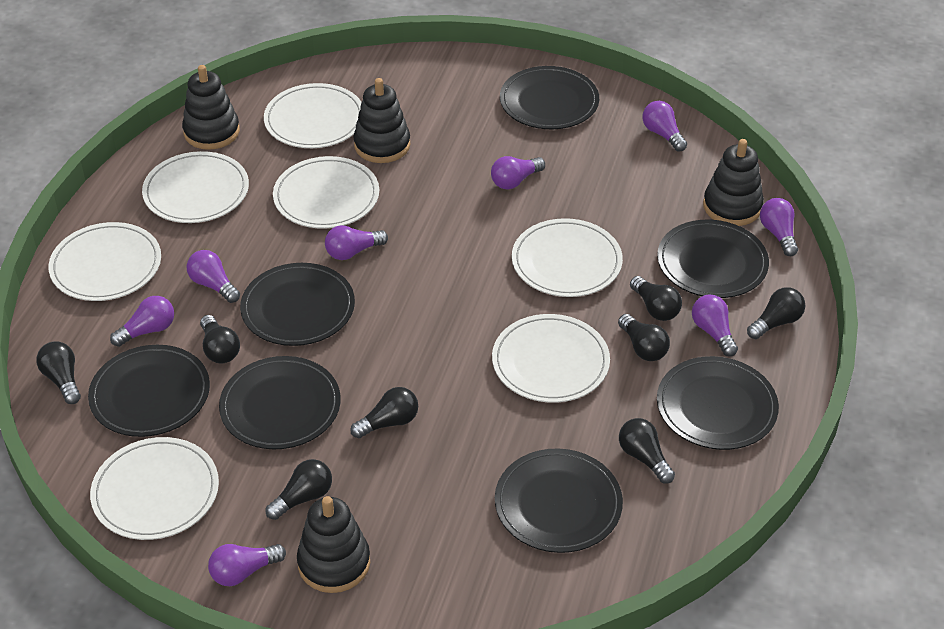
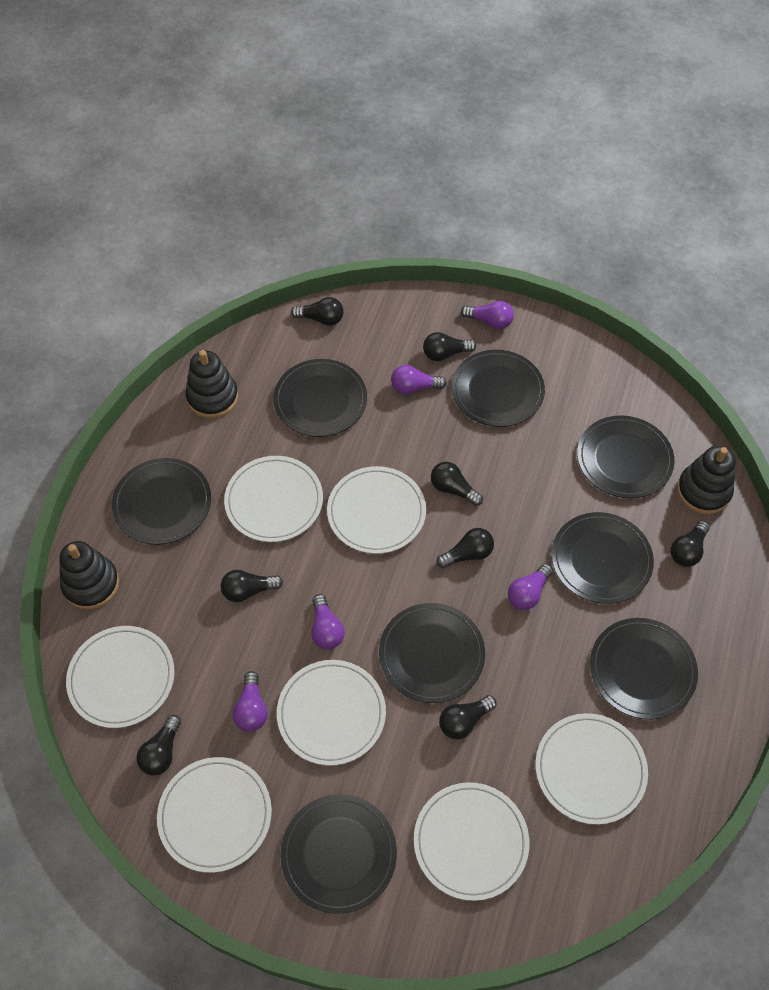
black plate: [88,345,210,437] [219,356,341,449] [240,263,355,346] [495,449,623,553] [500,66,599,129] [657,220,769,298] [657,356,779,450] = 7 -> [112,458,211,545] [273,359,367,437] [281,794,397,914] [379,603,485,703] [452,350,545,427] [552,512,654,604] [577,415,674,498] [590,618,698,719] = 8
black stacking toy: [182,65,240,150] [297,496,370,593] [353,78,410,163] [703,139,764,226] = 4 -> [59,541,119,610] [186,350,238,418] [677,446,735,514] = 3
purple light bulb: [110,296,174,347] [186,250,240,303] [208,544,286,586] [325,225,388,260] [491,156,545,189] [642,101,687,152] [692,295,738,357] [760,198,798,256] = 8 -> [233,671,267,732] [311,594,345,649] [391,365,447,394] [461,301,514,330] [508,564,553,610] = 5

